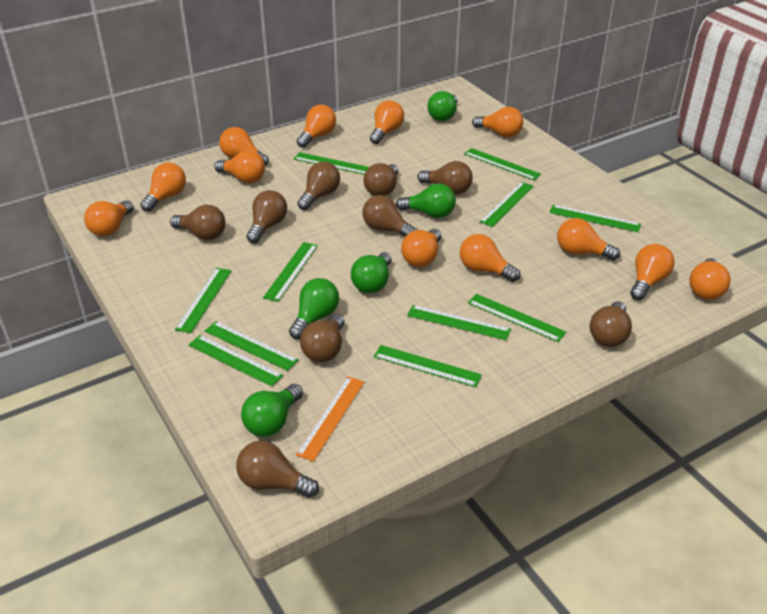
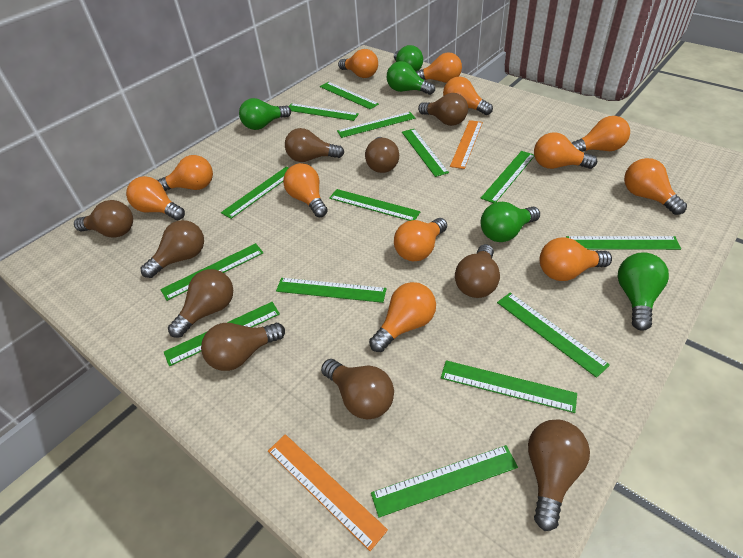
brown light bulb: [170,205,225,240] [236,441,319,498] [247,190,287,243] [297,162,340,210] [300,314,345,362] [362,195,417,237] [364,163,398,196] [418,161,473,194] [589,301,632,347] = 9 -> [74,200,133,238] [141,220,204,278] [168,269,233,338] [201,323,285,371] [285,128,344,162] [321,359,394,419] [365,137,399,173] [418,93,468,126] [455,244,500,298] [528,420,590,531] = 10
green ruler: [175,268,231,333] [188,335,283,387] [205,321,299,371] [263,242,318,302] [294,152,369,174] [374,345,482,387] [407,305,511,340] [464,148,541,180] [468,294,566,342] [479,182,534,227] [549,205,641,232] = 11 -> [160,243,263,301] [164,302,280,366] [221,167,289,219] [276,278,387,303] [289,103,359,121] [320,82,379,109] [329,189,420,221] [337,112,415,138] [371,445,518,518] [402,129,449,177] [441,360,577,413] [481,151,534,203] [497,293,610,378] [566,236,681,250] = 14
orange ruler: [295,376,364,462] = 1 -> [268,434,388,551] [450,120,483,169] = 2

